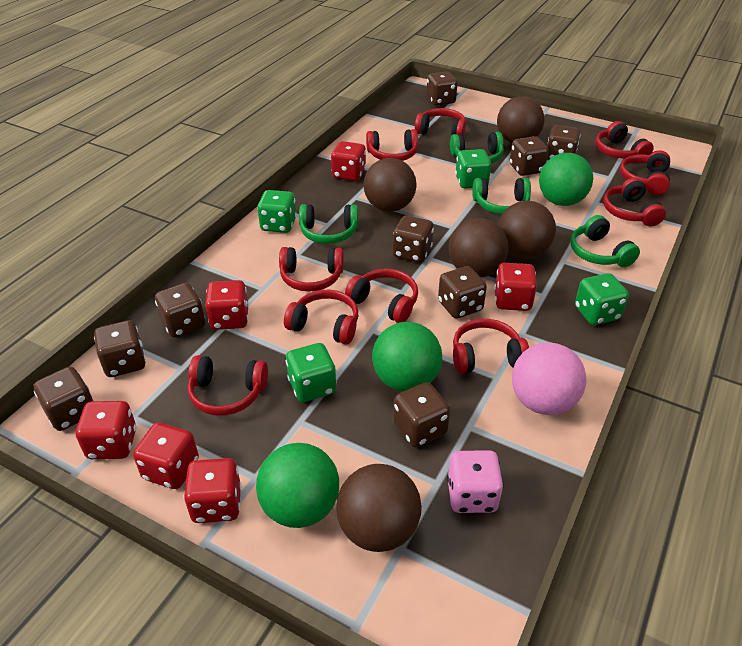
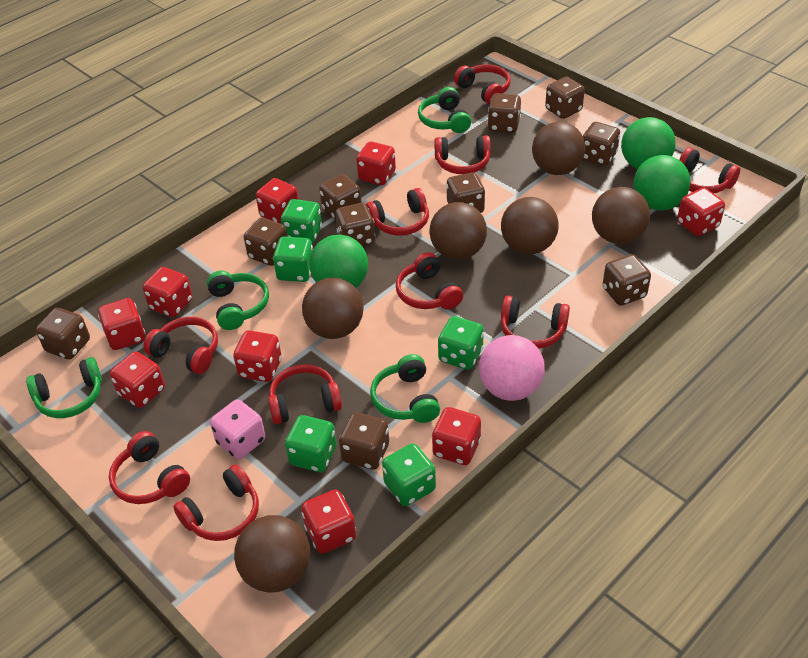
brown ball: [336,464,422,552] [364,158,417,212] [449,218,508,277] [497,96,545,143] [498,201,556,259] = 5 -> [234,515,310,593] [302,278,363,339] [429,202,487,260] [501,197,559,254] [532,122,585,175] [592,187,650,244] = 6
brown dice: [33,367,94,431] [94,320,146,377] [155,283,205,338] [393,215,434,262] [393,382,450,447] [426,72,458,106] [438,266,487,319] [509,136,549,176] [547,125,581,160] = 9 -> [36,308,90,359] [244,218,288,266] [319,174,362,220] [335,203,375,246] [339,412,389,470] [446,173,485,213] [488,93,521,133] [545,77,585,119] [583,122,620,166] [603,254,651,306] = 10
green dice: [257,190,297,233] [286,343,337,402] [455,149,491,189] [575,273,629,325] = 4 -> [273,237,313,282] [281,199,322,243] [285,415,337,472] [382,444,436,506] [438,316,484,370] = 5
red dice: [76,401,137,459] [133,422,199,489] [184,458,241,523] [205,280,249,330] [331,141,366,181] [494,263,537,311] = 6 -> [98,298,145,350] [110,352,165,408] [143,267,193,317] [233,330,282,382] [256,178,298,224] [301,490,356,554] [356,142,396,185] [432,407,481,465] [677,188,725,236] = 9

